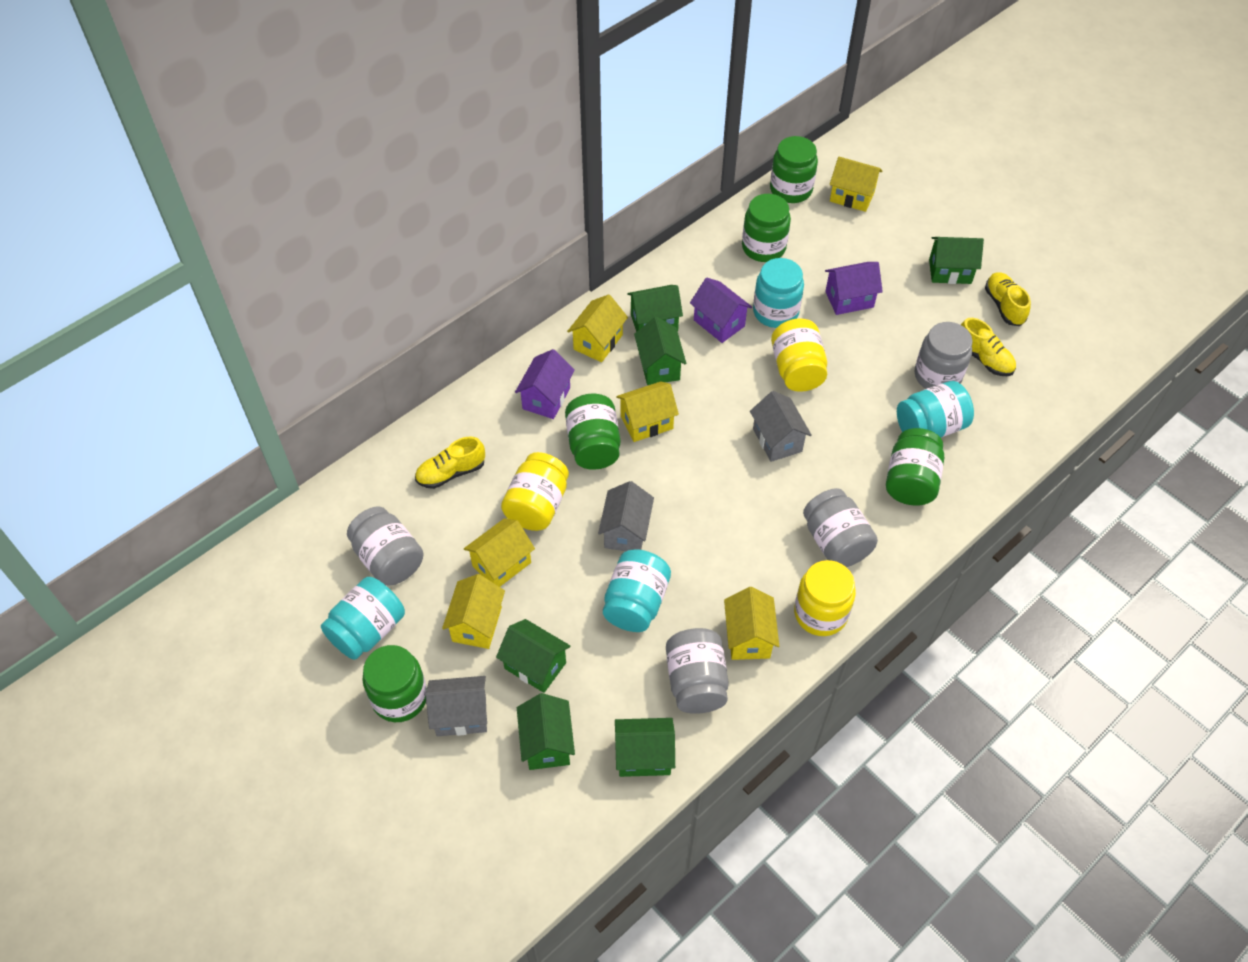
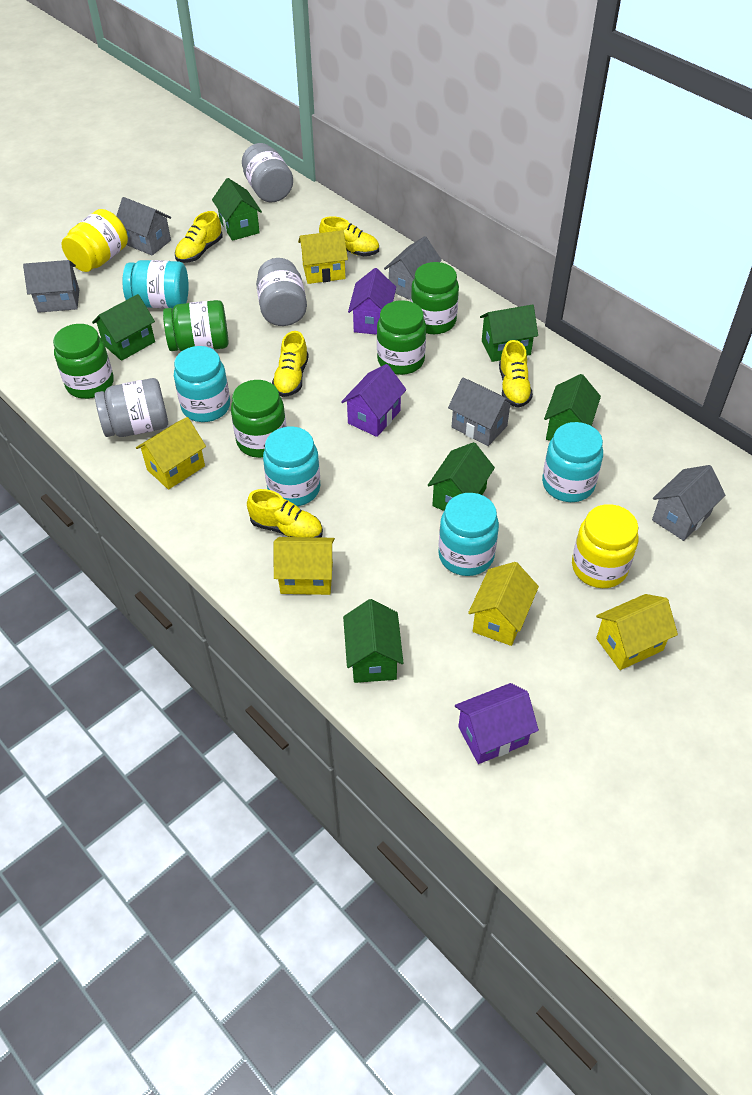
grey house: [426,676,487,736] [598,481,654,551] [750,391,812,462] = 3 -> [23,260,79,313] [116,197,171,256] [384,236,442,300] [448,378,515,446] [652,465,725,541] = 5
grey jar: [347,507,424,586] [666,628,729,714] [803,488,878,567] [915,322,973,389] = 4 -> [95,378,168,437] [242,143,293,202] [256,258,307,326] = 3
turquoise jar: [321,577,405,660] [603,549,671,632] [753,258,804,328] [897,381,974,438] = 4 -> [123,260,189,308] [174,346,230,422] [263,427,320,506] [438,493,499,576] [542,422,603,502] = 5
yellow house: [442,574,505,649] [464,518,535,587] [567,294,628,362] [616,381,679,442] [724,587,779,660] [830,157,882,212] = 6 -> [136,417,206,490] [274,537,335,595] [298,230,348,284] [468,562,539,646] [596,594,678,670] = 5
yellow jar: [501,452,569,531] [771,318,827,392] [794,560,856,636] = 3 -> [61,209,128,272] [572,504,638,588] = 2
yellow shoe: [415,436,485,489] [961,318,1016,376] [985,272,1031,326] = 3 -> [175,211,223,263] [247,489,323,538] [272,331,309,397] [319,216,379,256] [499,340,533,408] = 5

